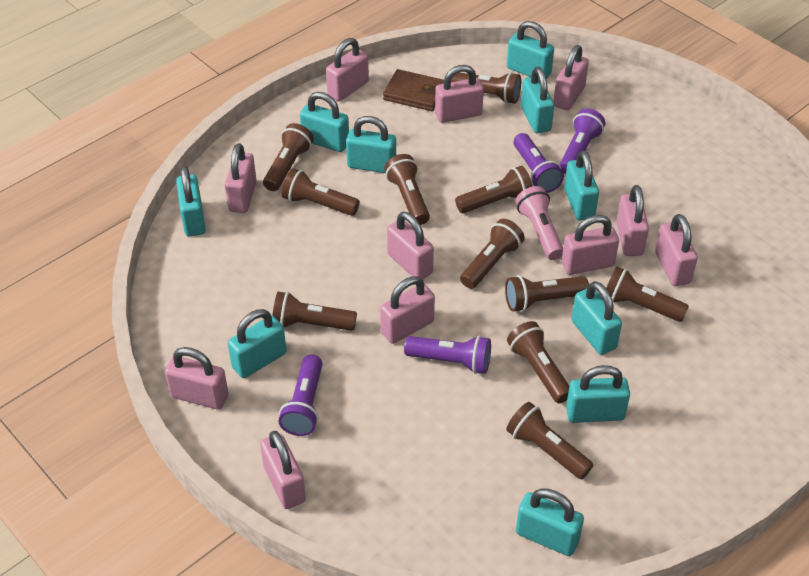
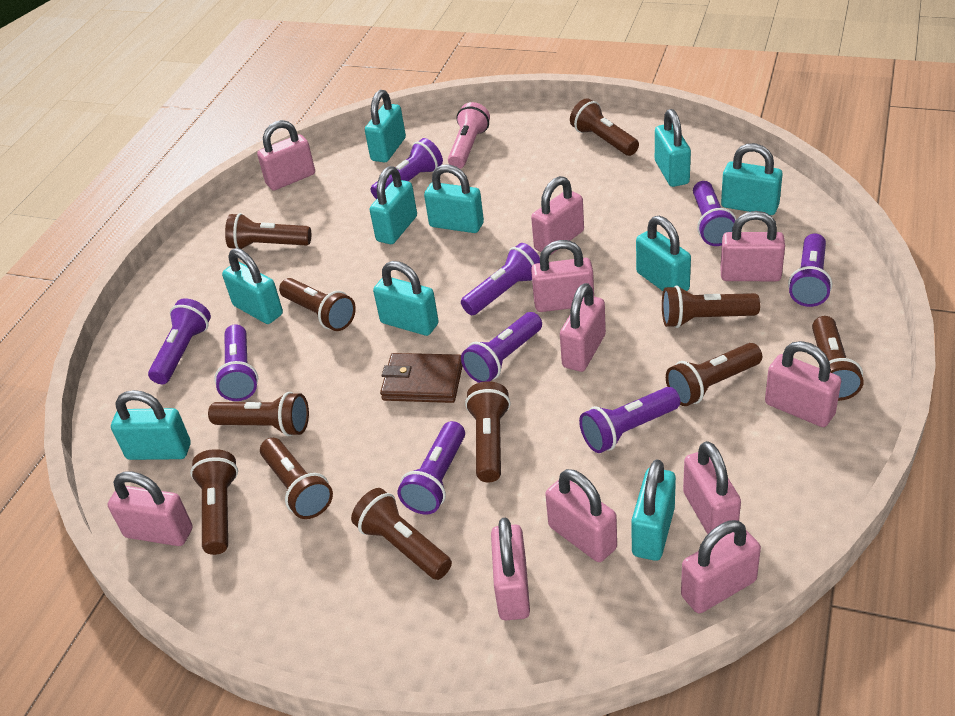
purple flashlight: [279,354,323,436] [404,336,491,374] [513,133,564,193] [559,109,605,174] = 4 -> [148,298,211,384] [214,324,258,401] [370,138,443,199] [398,421,465,515] [461,243,540,315] [461,312,542,383] [579,387,680,453] [693,181,737,246] [788,233,832,307] = 9

